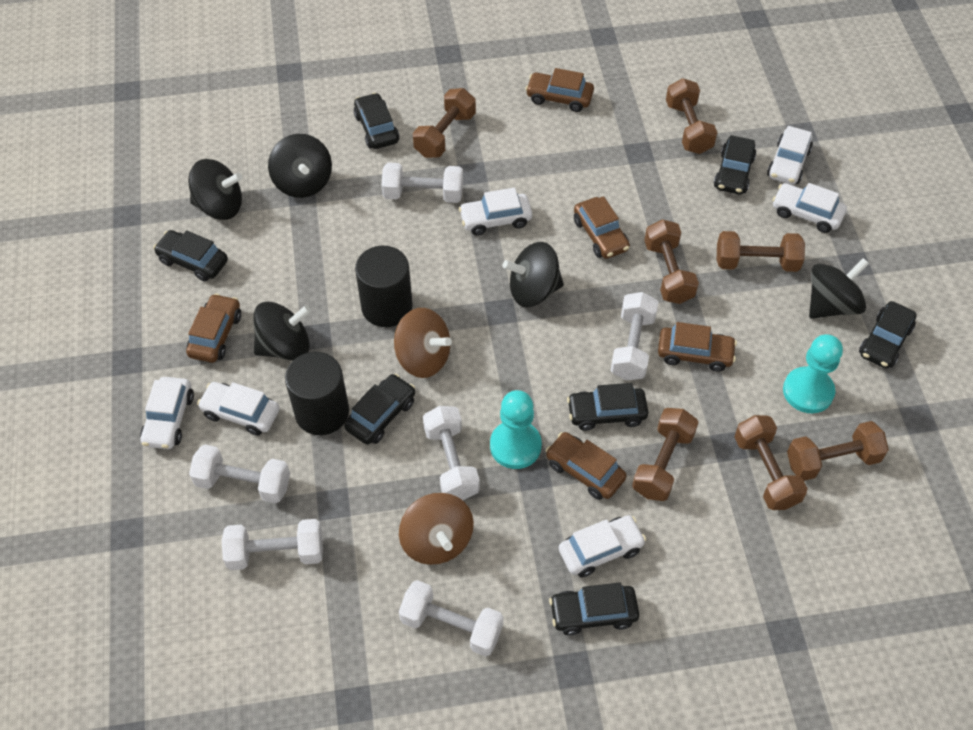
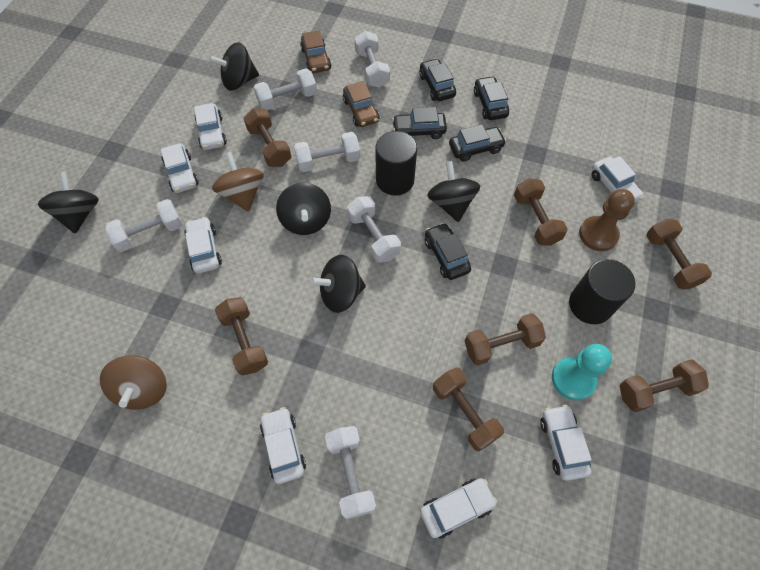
black car: [153,230,228,282] [344,374,415,444] [354,93,399,149] [549,583,639,636] [567,383,648,431] [714,135,756,194] [859,301,917,368] = 7 -> [392,107,447,139] [419,58,456,101] [425,223,471,280] [449,124,506,162] [474,76,509,120] = 5
brown car: [186,293,241,363] [525,68,594,112] [545,432,627,500] [574,196,630,259] [658,322,737,372] = 5 -> [300,30,331,73] [343,81,379,127] = 2
brown pawn: none = 0 -> [579,189,635,251] = 1
turquoise pawn: [490,390,542,469] [783,334,843,413] = 2 -> [552,344,612,401] = 1
white car: [140,377,194,449] [197,382,280,436] [459,188,532,235] [559,515,646,578] [767,126,813,185] [772,183,847,233] = 6 -> [161,143,199,193] [184,217,222,274] [194,103,227,150] [260,407,306,484] [420,478,498,539] [540,405,592,481] [592,156,644,203] = 7

